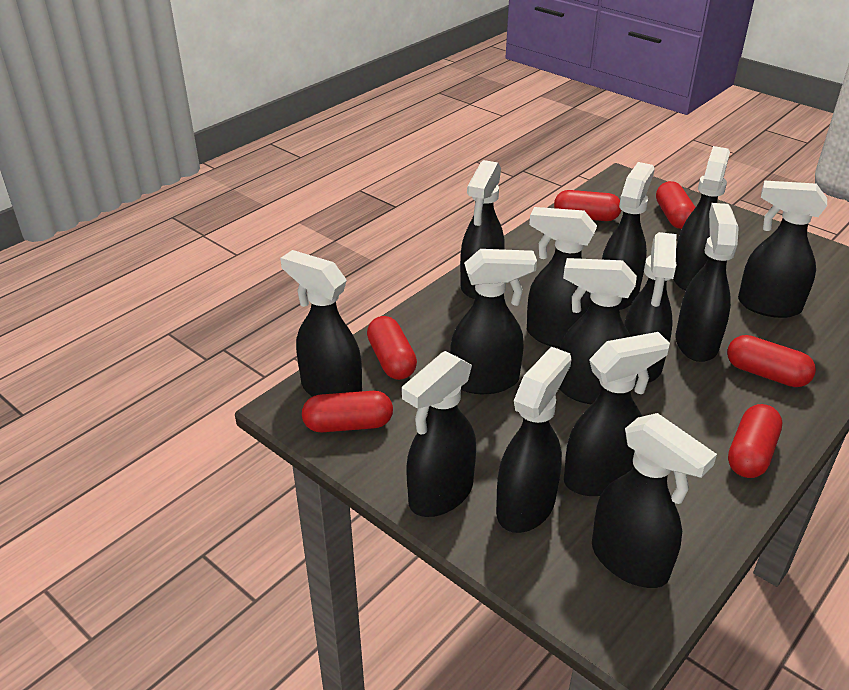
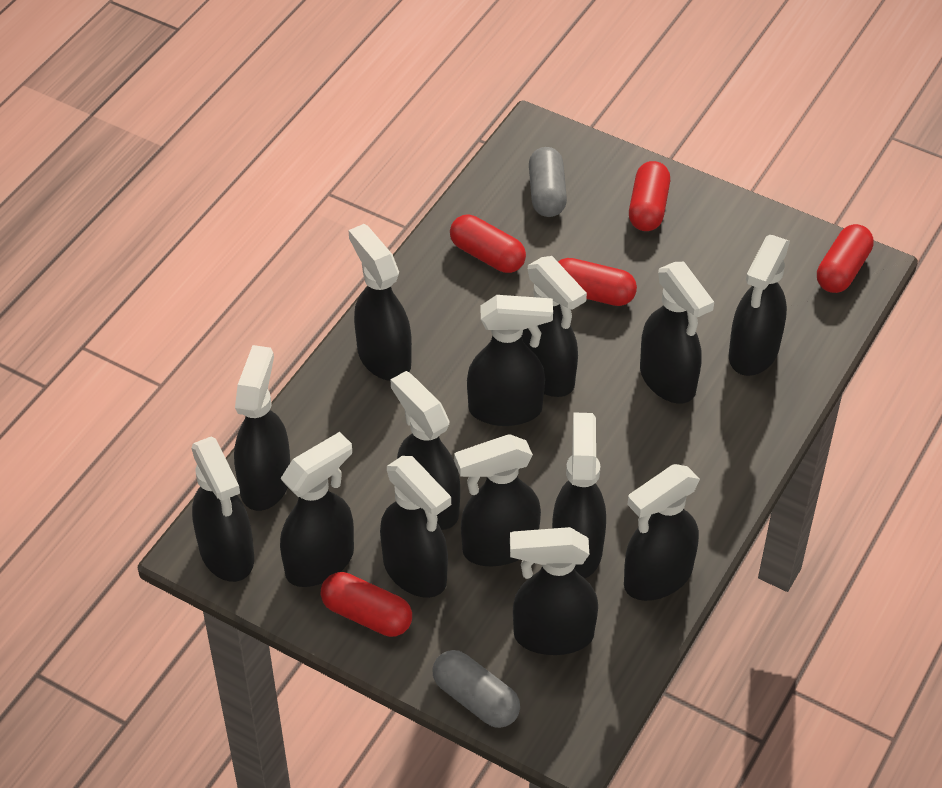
grey capsule: none = 0 -> [432,650,520,728] [529,147,567,217] = 2
red capsule: [302,391,393,432] [367,316,417,380] [554,190,621,221] [656,181,696,229] [727,335,816,387] [728,404,782,478] = 6 -> [321,572,412,637] [450,215,526,273] [558,258,637,306] [629,161,670,231] [817,224,874,293] = 5

